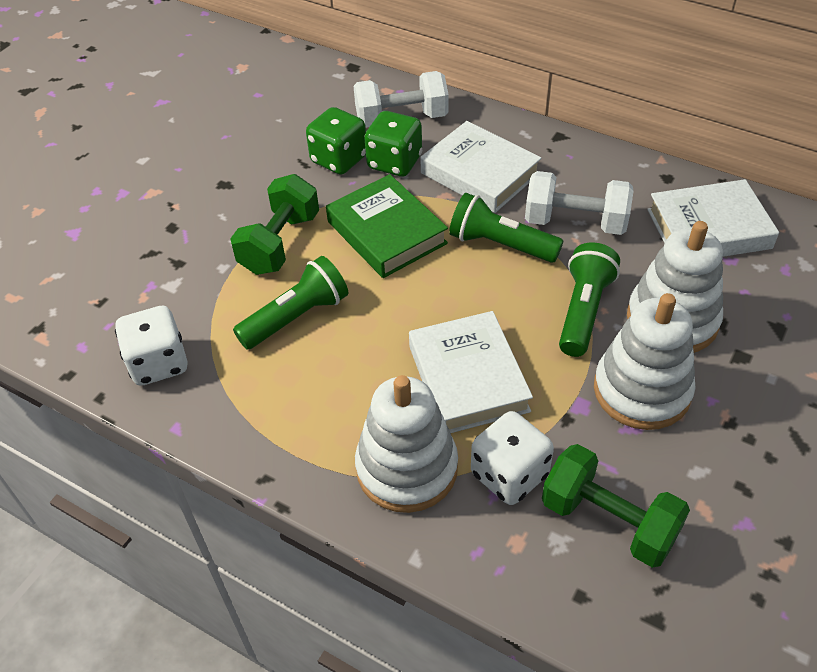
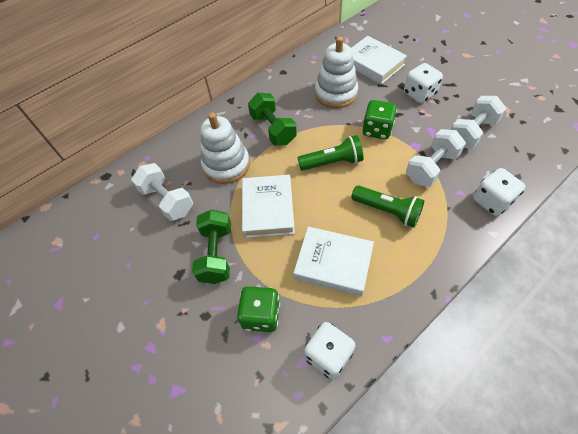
green book: [326,174,448,278] = 1 -> none = 0
green flashlight: [233,256,348,350] [449,193,563,263] [559,242,620,357] = 3 -> [297,135,363,171] [351,185,424,228] = 2
white dice: [115,306,188,386] [471,411,554,505] = 2 -> [304,322,355,379] [404,63,443,103] [473,168,525,216] = 3
white dumbbell: [354,71,449,128] [525,171,633,235] = 2 -> [131,163,193,221] [406,129,466,187] [451,96,506,149] = 3
white stacking toy: [355,375,458,513] [594,293,695,430] [627,221,723,353] = 3 -> [201,113,250,184] [315,37,358,108] = 2

